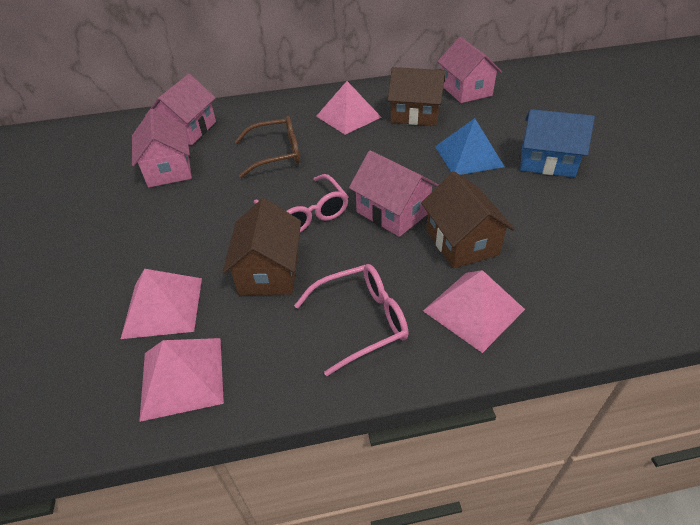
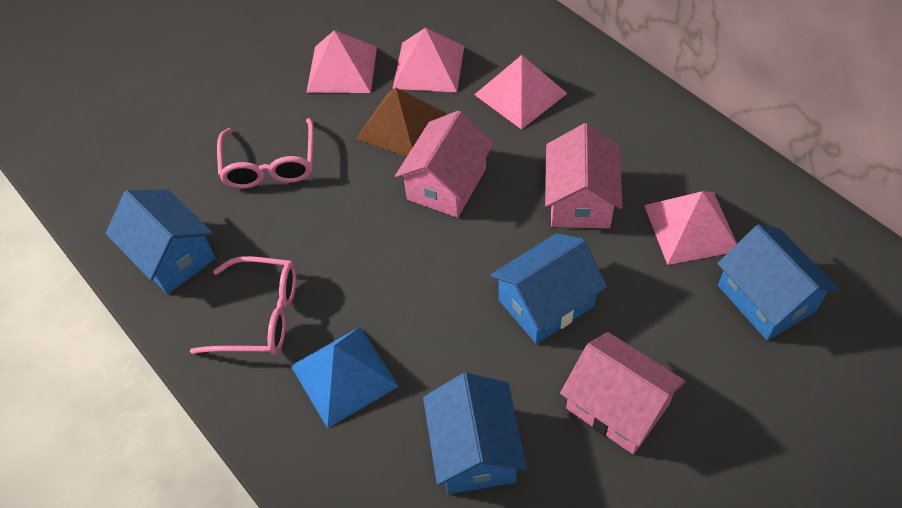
blue house: [520,109,595,177] = 1 -> [106,189,216,294] [423,372,527,494] [490,233,607,344] [717,224,839,341] = 4
brown glasses: [235,116,300,178] = 1 -> none = 0
brown house: [222,198,301,295] [388,67,445,126] [421,171,514,268] = 3 -> none = 0
brown pyramid: none = 0 -> [356,88,446,157] = 1
pink house: [132,109,192,188] [145,74,216,145] [349,150,438,237] [437,37,502,103] = 4 -> [395,110,494,218] [545,123,623,229] [560,332,686,454] = 3

